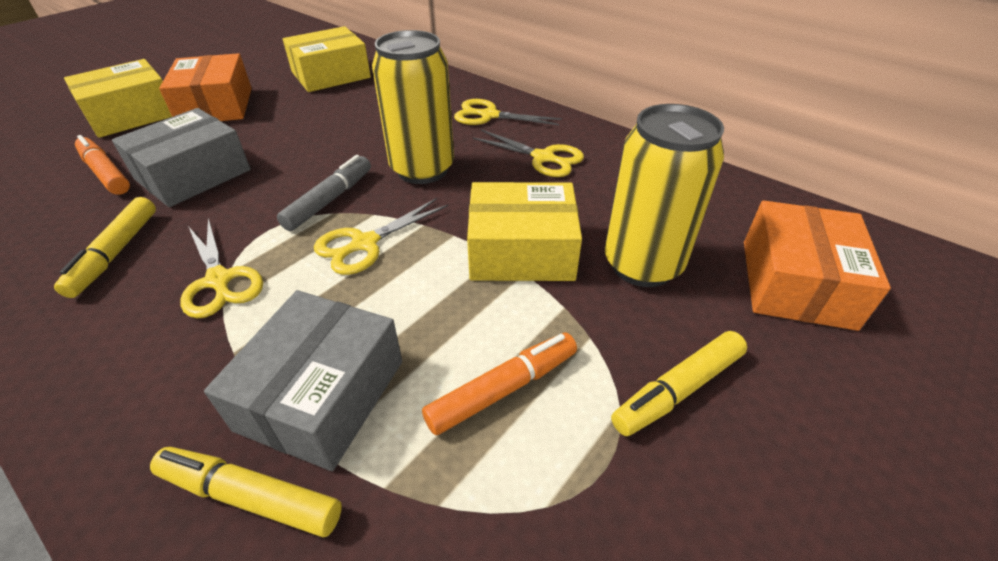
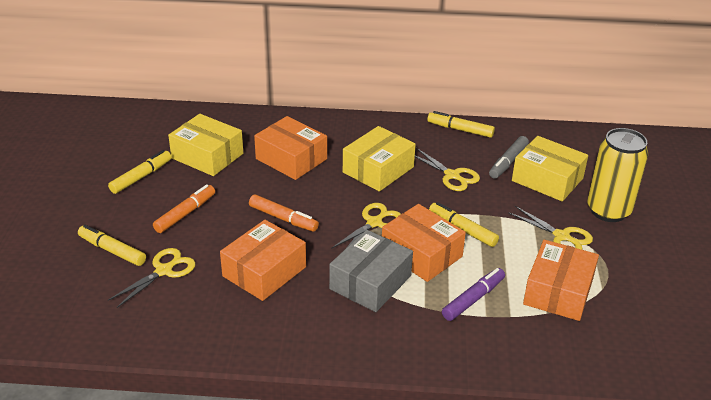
grey box: [112,108,251,207] [204,290,402,471] = 2 -> [329,230,413,312] = 1
orange box: [159,53,252,121] [744,200,891,331] = 2 -> [220,220,306,301] [254,116,327,180] [382,204,466,282] [523,240,599,321] = 4
purple marker: none = 0 -> [442,268,505,321] = 1
yellow can: [372,30,454,184] [605,104,724,287] = 2 -> [587,128,648,222] = 1
yellow marker: [54,197,156,298] [150,447,342,537] [611,331,747,436] = 3 -> [78,225,146,266] [108,150,172,194] [427,111,495,138] [429,202,499,247] = 4

